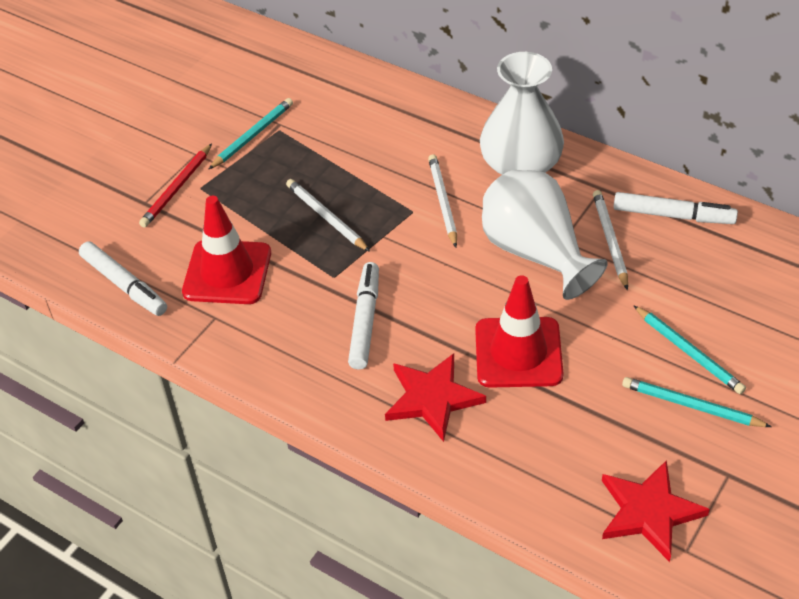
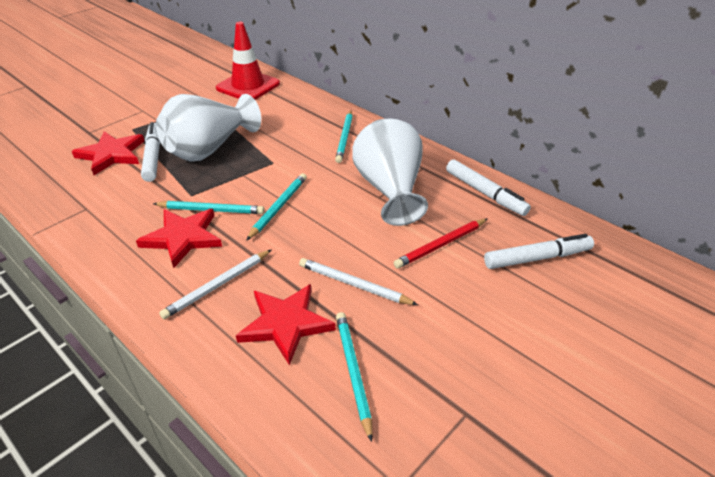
red star: [385,353,486,442] [602,460,710,562] = 2 -> [72,131,144,175] [136,209,222,268] [236,284,336,366] = 3
red traffic cone: [182,196,271,304] [475,275,564,388] = 2 -> [216,22,280,100] = 1
turquoise pencil: [208,98,293,170] [622,377,772,427] [633,305,746,394] = 3 -> [153,201,264,214] [246,173,307,241] [335,110,353,163] [336,312,372,442] = 4
white pencil: [286,179,370,252] [428,154,457,248] [593,190,628,290] = 3 -> [159,249,272,319] [299,258,418,305] = 2

